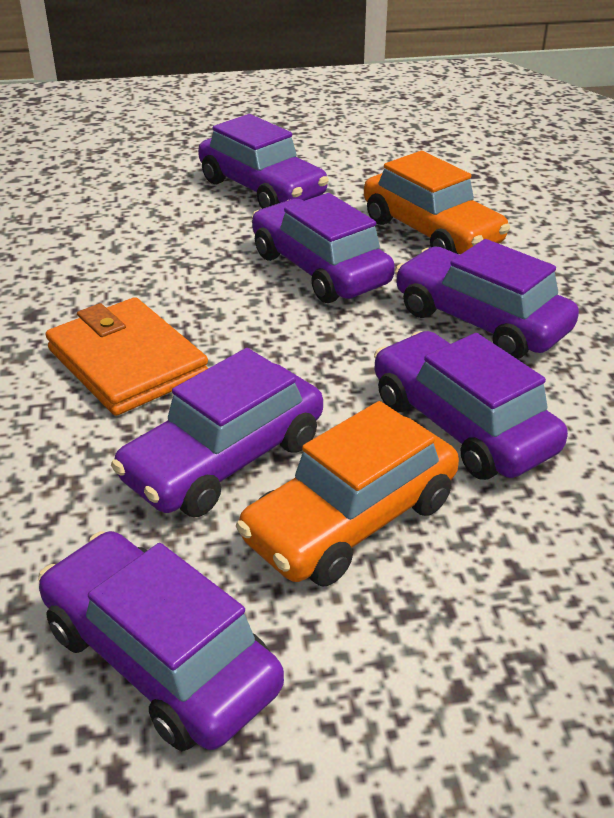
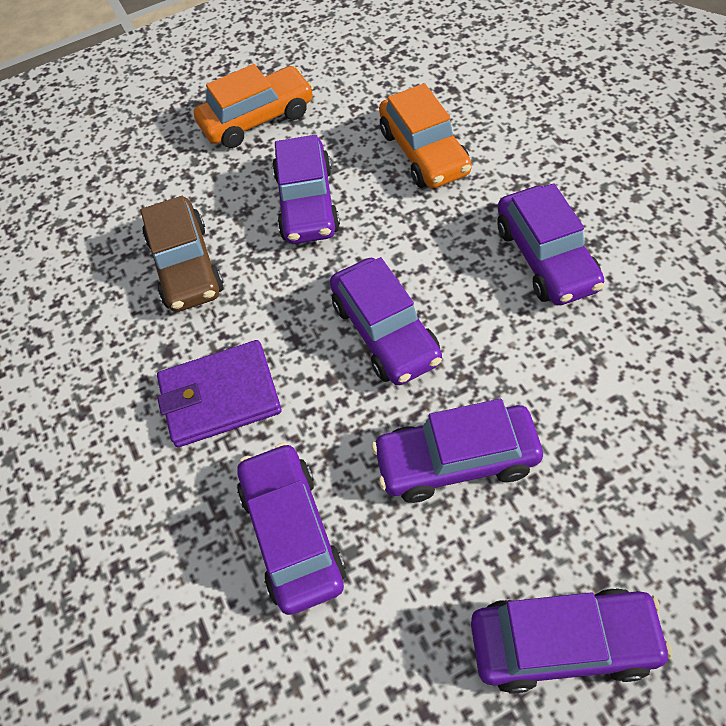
brown car: none = 0 -> [140,196,224,312] = 1
orange wallet: [46,297,208,416] = 1 -> none = 0
purple wallet: none = 0 -> [157,340,281,447] = 1

